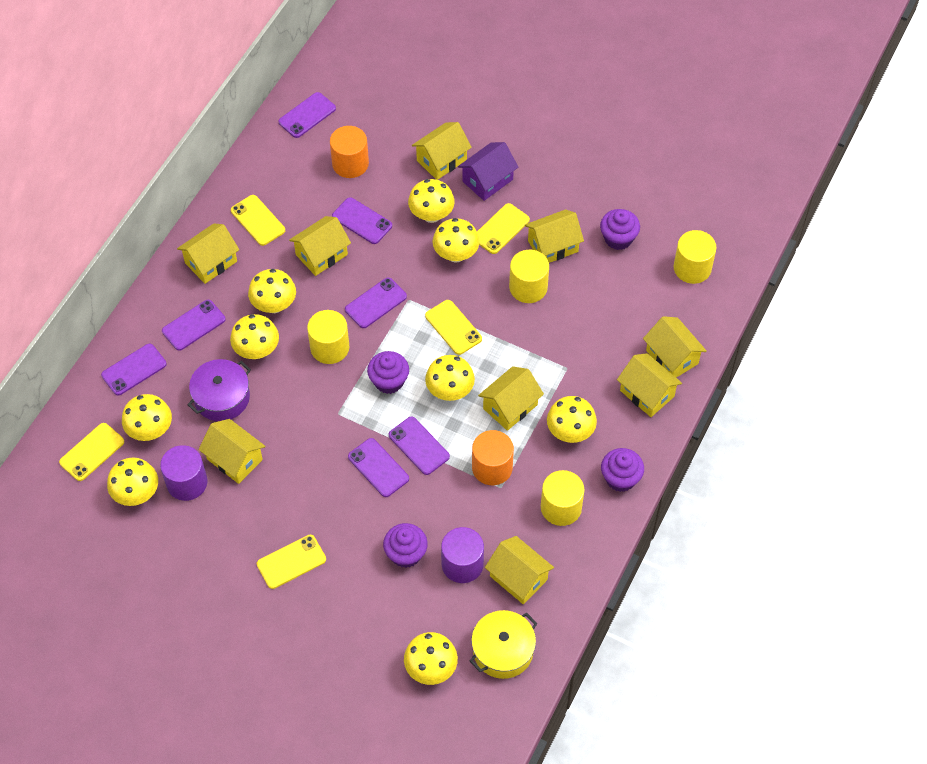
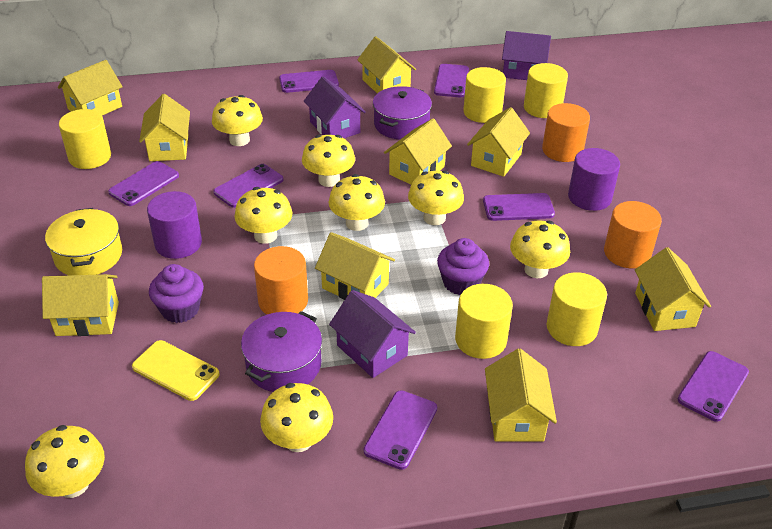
orange cylinder: [330,126,369,178] [472,430,514,485] = 2 -> [254,246,308,314] [542,103,590,162] [604,201,662,268] = 3
purple cupcake: [367,351,409,394] [383,523,428,568] [600,209,640,250] [601,448,644,492] = 4 -> [149,264,204,323] [437,238,489,295] = 2
purple house: [458,142,518,201] = 1 -> [304,76,366,138] [329,290,416,378] [502,31,551,80] = 3
purple pot: [187,359,251,421] = 1 -> [241,311,322,392] [373,86,432,140] = 2
yellow cylinder: [307,310,349,364] [509,250,549,303] [541,470,584,526] [674,230,716,284] = 4 -> [59,109,111,169] [455,284,513,359] [463,67,506,123] [524,63,568,118] [547,272,607,346] = 5
yellow mushroom: [107,458,158,506] [122,394,172,441] [230,314,279,359] [248,269,296,313] [404,632,458,685] [408,179,455,223] [425,355,475,401] [432,218,480,262] [547,396,597,443] = 9 -> [25,425,105,498] [212,95,263,146] [234,187,292,244] [260,383,333,452] [302,135,355,187] [329,174,385,231] [408,171,464,225] [510,220,570,278] = 8
yellow phone: [59,423,124,481] [231,195,285,246] [257,535,326,589] [425,300,482,355] [477,203,530,254] = 5 -> [132,340,220,401] = 1

